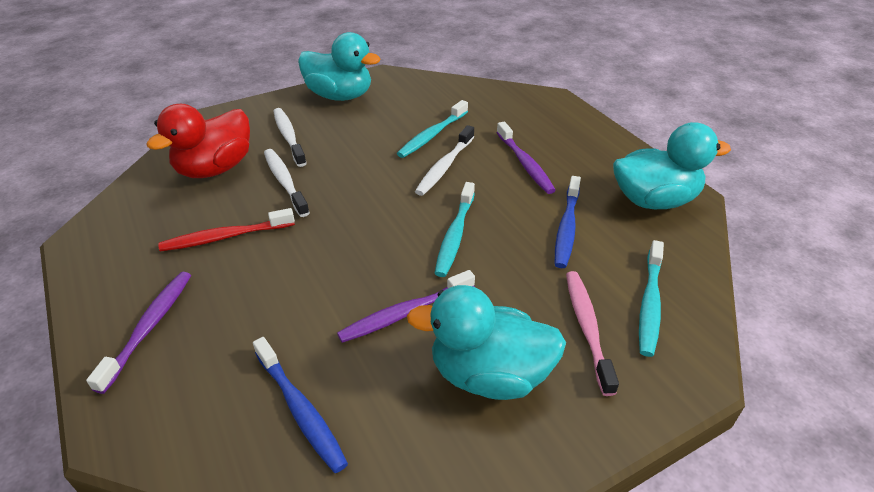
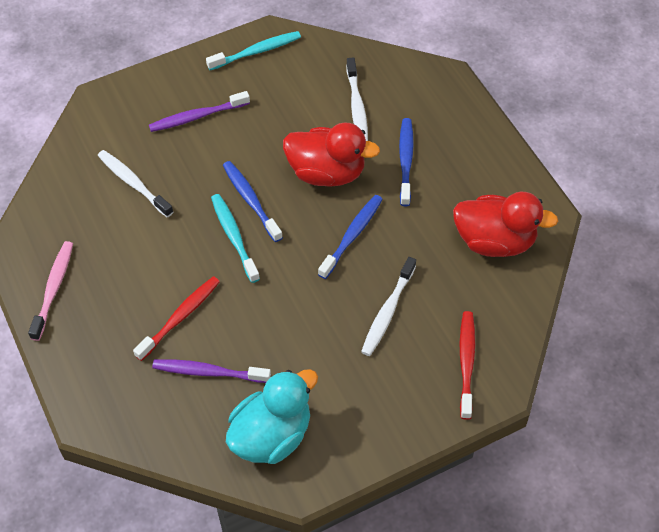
blue toothbrush: [253,337,348,473] [555,176,581,268] = 2 -> [223,161,283,242] [318,195,383,279] [399,118,414,206] = 3
purple toothbrush: [86,272,191,394] [337,270,475,343] [496,122,556,194] = 3 -> [149,91,250,132] [152,359,271,383] = 2
red duck: [146,104,250,178] = 1 -> [283,122,380,187] [453,192,558,257] = 2
red toothbrush: [158,208,295,252] = 1 -> [133,276,220,361] [459,311,475,420] = 2
turquoise duck: [298,32,381,101] [407,285,566,400] [613,122,731,209] = 3 -> [226,369,318,464] = 1
turquoise toothbrush: [397,100,468,158] [434,182,475,277] [639,240,664,357] = 3 -> [206,31,301,70] [211,194,260,283] = 2

